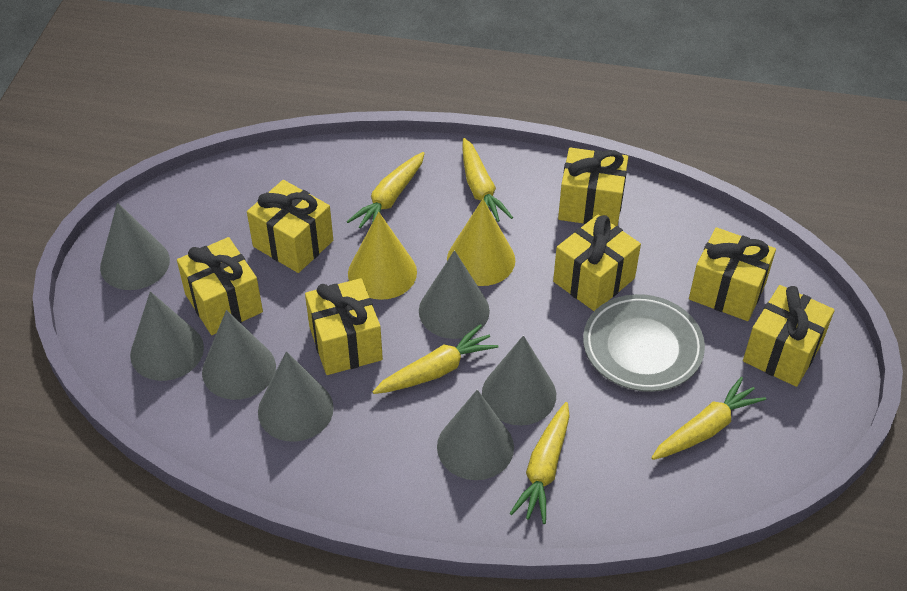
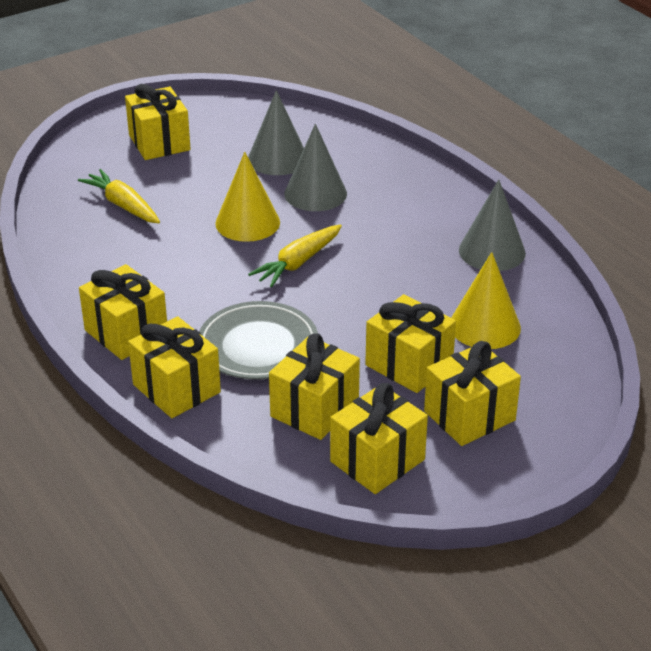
grey cone: [100,203,170,290] [130,291,204,381] [202,310,276,400] [258,351,334,442] [419,250,490,339] [437,390,514,480] [482,335,556,425] = 7 -> [248,90,304,175] [284,124,347,211] [459,179,526,271] = 3
yellow carrot: [347,152,425,228] [373,324,499,394] [462,138,513,222] [510,402,570,524] [651,377,766,460] = 5 -> [78,169,160,223] [248,224,342,287] = 2

